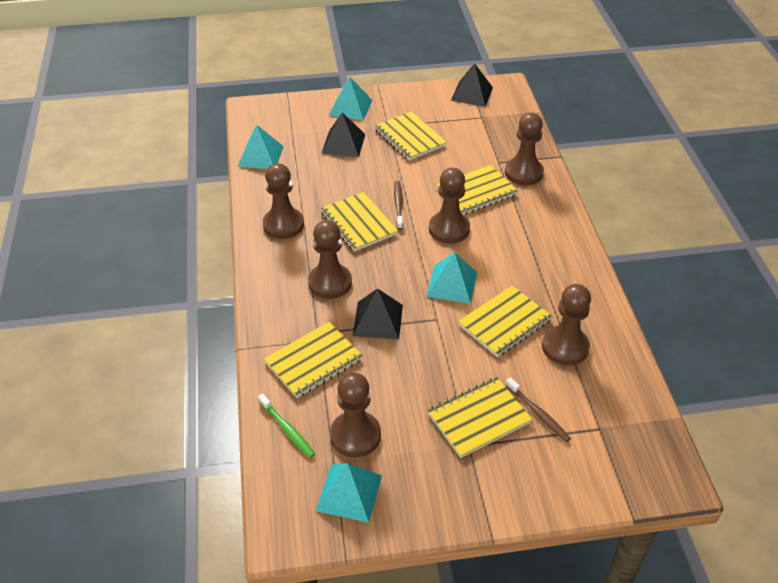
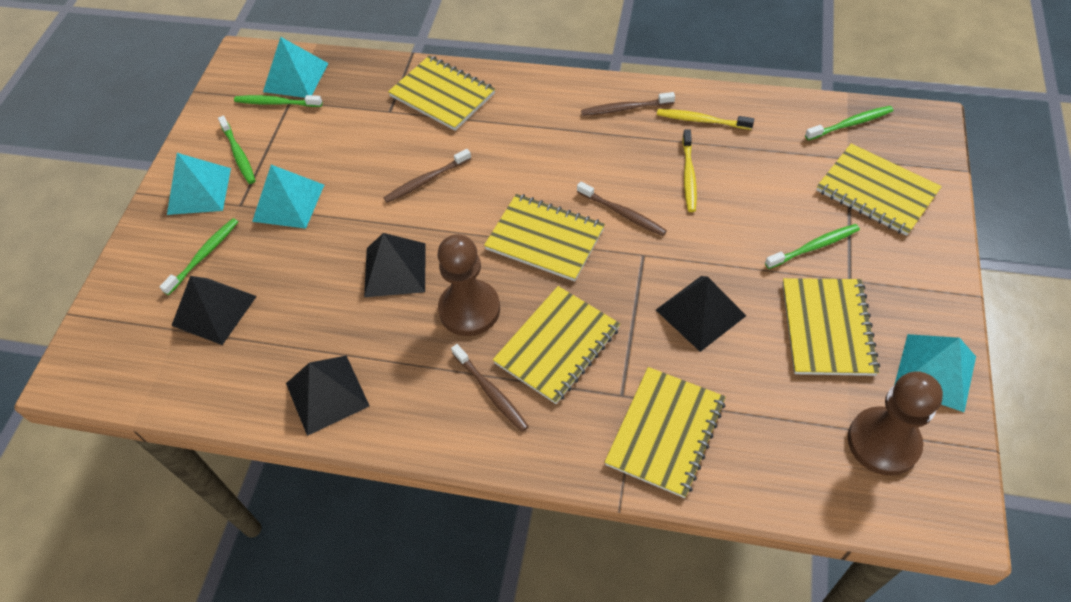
black pyramid: [322,112,365,157] [353,288,403,339] [451,63,493,107] = 3 -> [171,276,257,345] [286,356,370,436] [364,233,426,297] [656,276,746,352] = 4
brown pawn: [263,163,304,239] [308,220,352,299] [330,372,381,457] [429,168,470,244] [505,113,544,185] [542,284,591,365] = 6 -> [438,234,500,336] [848,371,943,476] = 2
brown toothbrush: [394,181,403,230] [506,377,571,442] = 2 -> [383,149,471,203] [451,344,529,432] [577,182,667,236] [581,92,675,116] = 4
green toothbrush: [258,393,315,458] = 1 -> [159,218,238,295] [218,116,256,184] [234,95,322,107] [765,224,860,269] [805,106,893,140] = 5
yellow toothbrush: none = 0 -> [657,109,754,130] [682,130,697,212] = 2

